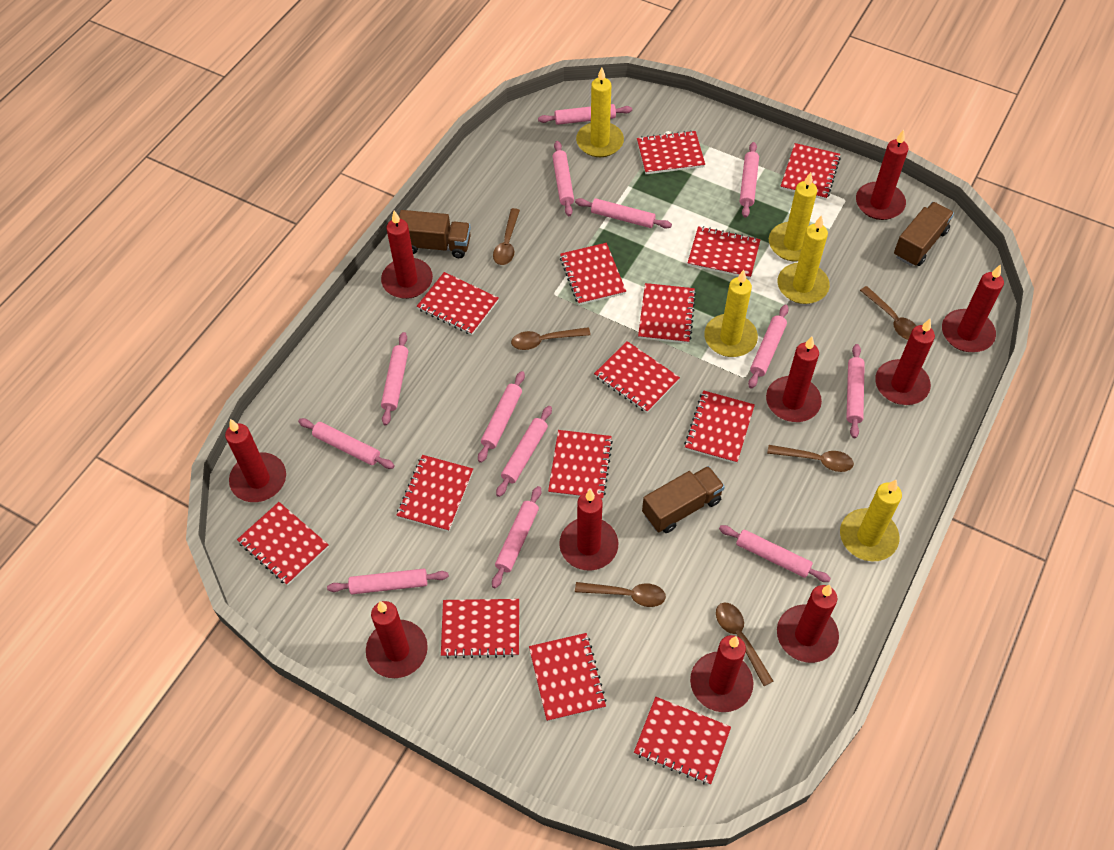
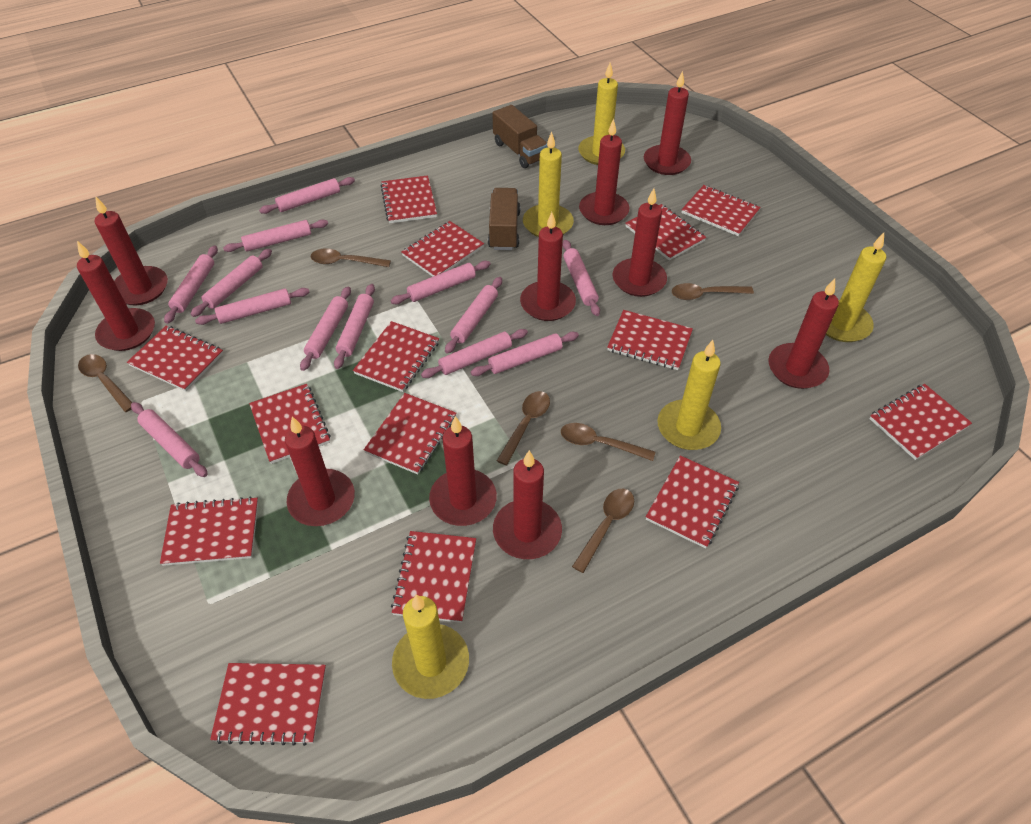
brown truck: [399,210,471,258] [642,466,725,533] [894,202,954,266] = 3 -> [488,188,520,250] [492,105,548,168] = 2

